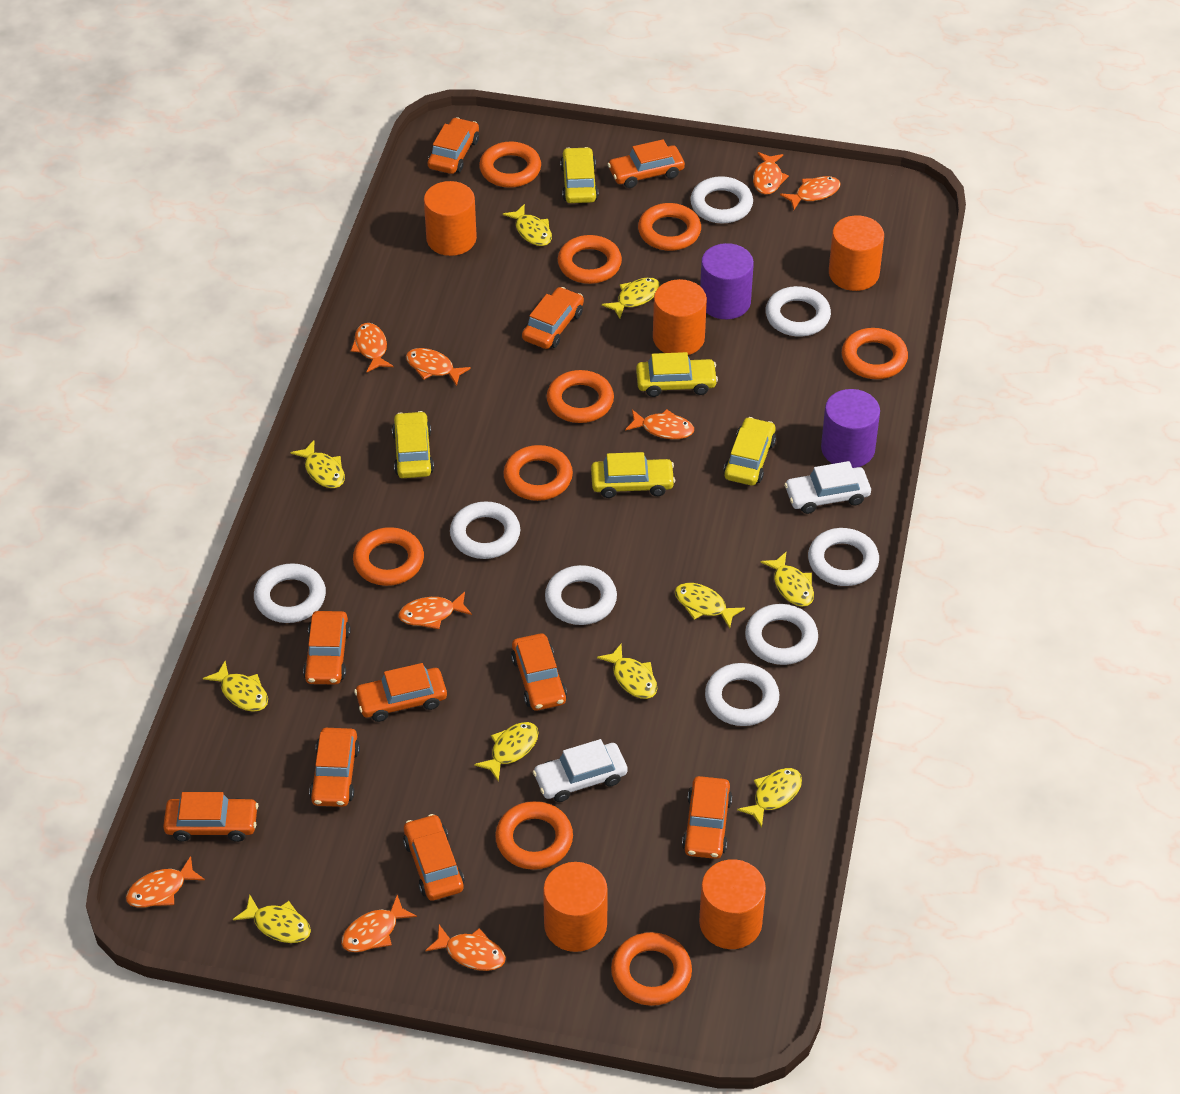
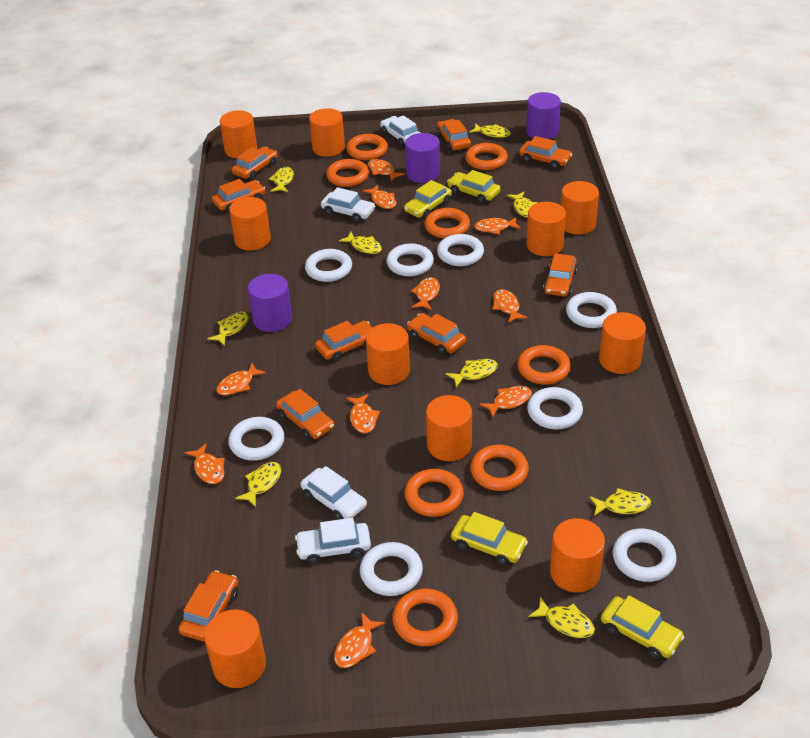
orange car: [163,792,258,842] [303,611,351,685] [309,728,360,807] [354,663,447,722] [403,814,464,901] [428,117,479,174] [511,634,567,711] [522,287,584,349] [608,139,685,188] [682,776,732,859] = 10 -> [178,570,238,641] [212,179,266,212] [232,147,278,180] [276,389,334,440] [315,321,373,361] [407,313,466,355] [437,119,471,151] [519,136,572,169] [543,253,578,297] = 9
orange cylinder: [424,181,477,256] [543,862,608,952] [653,279,707,355] [699,859,766,949] [829,215,884,291] = 5 -> [204,609,266,688] [220,110,257,159] [229,197,271,250] [309,108,345,157] [366,323,410,385] [426,395,472,461] [526,202,566,256] [550,518,605,593] [561,181,599,235] [599,312,646,374] = 10
orange fish: [126,856,205,907] [341,895,417,952] [351,323,393,372] [399,592,472,629] [406,348,471,386] [425,925,506,971] [625,409,694,439] [753,152,789,195] [780,176,841,210] = 9 -> [185,444,225,484] [217,363,266,395] [334,613,385,668] [346,394,380,433] [363,185,396,209] [368,159,405,182] [411,277,440,310] [474,217,521,234] [480,386,532,418] [493,289,527,323] = 10
orange ring: [353,527,424,586] [479,141,541,188] [495,801,573,870] [503,445,573,501] [547,370,614,423] [558,235,622,284] [611,932,692,1006] [638,203,701,251] [842,328,908,379] = 9 -> [326,159,369,187] [346,134,388,160] [392,589,458,646] [404,469,464,517] [424,208,470,239] [465,143,508,170] [470,445,529,491] [517,345,571,385] = 8
purple cylinder: [700,243,754,319] [821,389,880,468] = 2 -> [248,274,292,332] [405,133,440,183] [526,92,561,139] = 3
white car: [533,739,628,802] [784,461,871,514] = 2 -> [295,518,371,564] [301,466,367,520] [321,187,375,222] [380,115,420,147] = 4
yellow car: [392,411,434,478] [560,147,598,203] [591,452,675,498] [636,352,718,397] [723,417,776,485] = 5 -> [404,180,452,219] [447,170,501,203] [451,512,528,565] [601,595,684,659] = 4
yellow fish: [203,661,268,712] [233,895,311,943] [290,440,345,488] [474,722,539,781] [503,204,552,246] [597,644,657,699] [602,277,660,319] [675,583,745,628] [737,768,802,827] [761,552,814,607] = 10 -> [207,312,249,346] [235,462,281,507] [269,167,294,192] [339,232,382,254] [446,359,498,387] [469,123,511,138] [507,192,538,218] [528,597,595,638] [589,488,651,516] = 9

